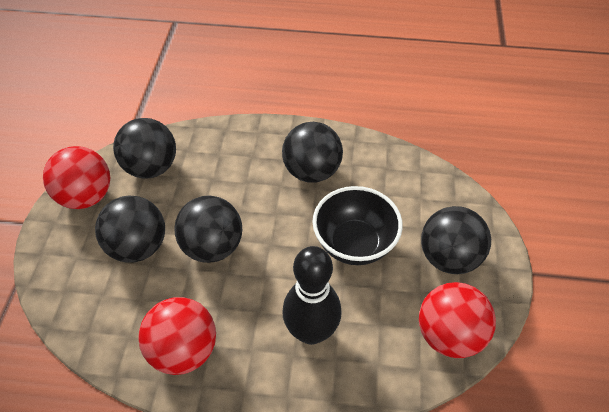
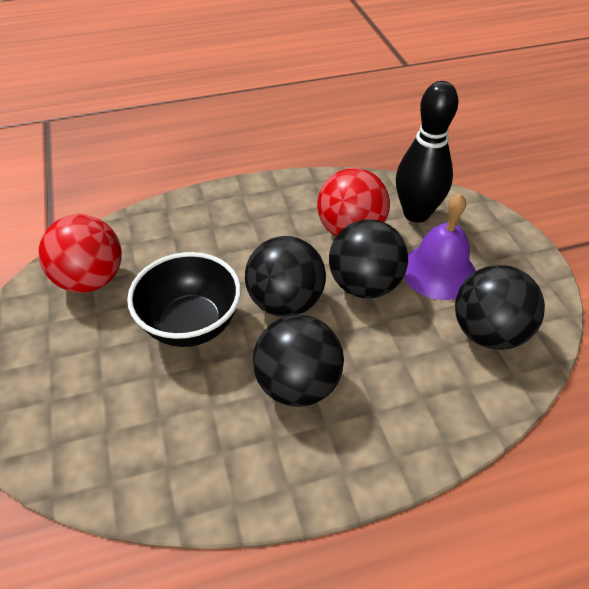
black ball: [95,195,165,263] [113,118,176,179] [174,195,242,263] [282,122,343,183] [421,206,491,274] = 5 -> [245,236,326,317] [253,315,344,407] [329,219,408,298] [455,265,545,350] = 4
purple bell: none = 0 -> [404,193,476,300] = 1
red ball: [43,146,110,209] [138,297,216,375] [419,282,496,358] = 3 -> [38,214,122,293] [317,168,390,236] = 2

